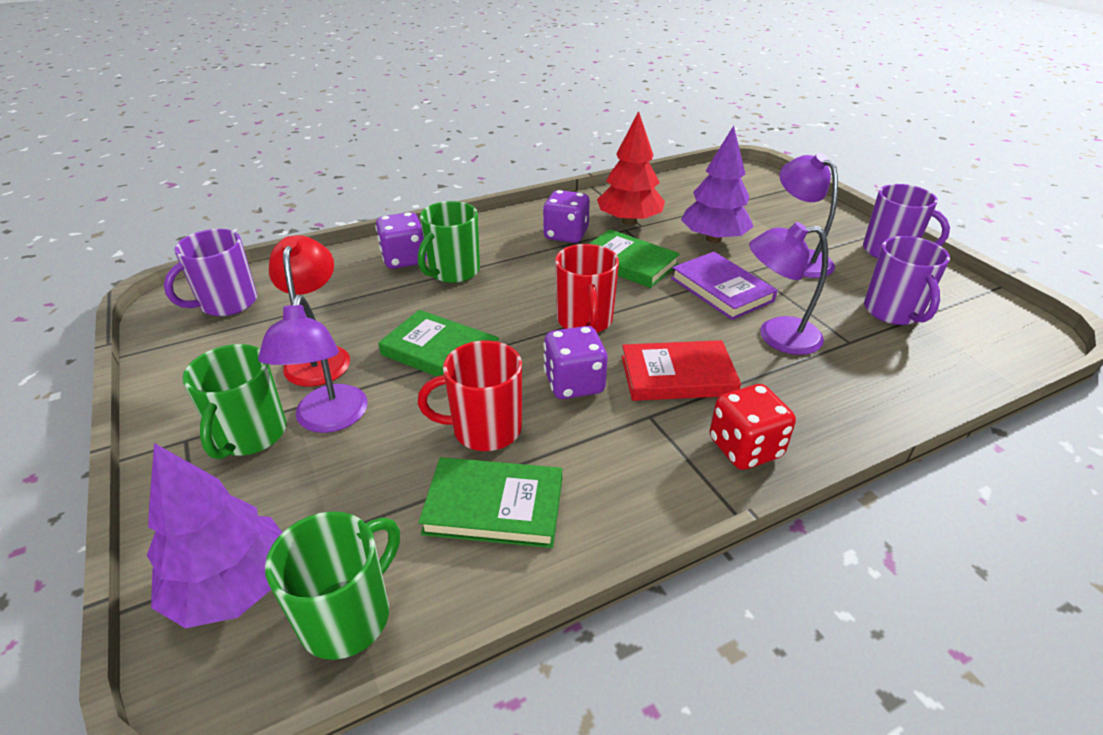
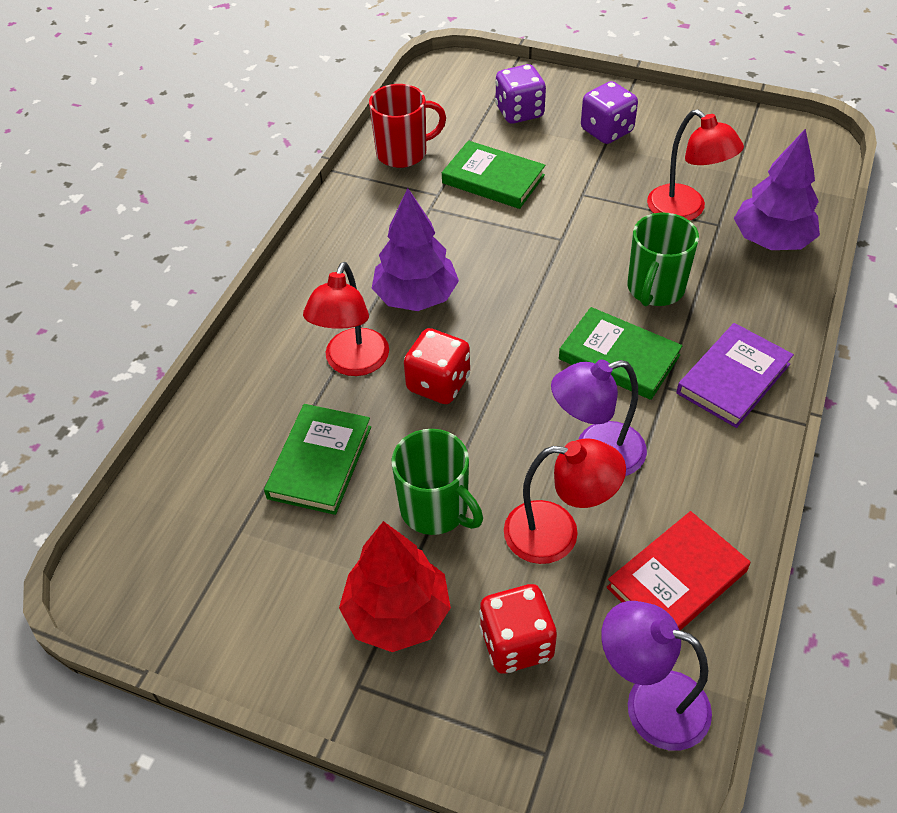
green mug: [182,344,286,459] [265,511,400,660] [418,201,480,283] = 3 -> [392,429,483,535] [627,213,699,306] = 2
purple dice: [375,212,427,269] [543,190,590,243] [543,326,608,399] = 3 -> [495,64,546,124] [581,81,638,144] = 2
purple lamp: [258,295,368,433] [749,222,828,355] [779,153,838,278] = 3 -> [551,359,647,476] [601,601,712,751] = 2
purple mug: [164,229,257,316] [863,184,950,259] [864,236,950,325] = 3 -> none = 0
red dice: [710,384,796,470] = 1 -> [404,328,470,404] [479,584,557,674] = 2
red lamp: [269,235,350,387] = 1 -> [303,262,389,376] [504,438,626,564] [647,110,744,221] = 3
red mug: [418,341,522,451] [555,244,619,333] = 2 -> [369,84,446,168] = 1

